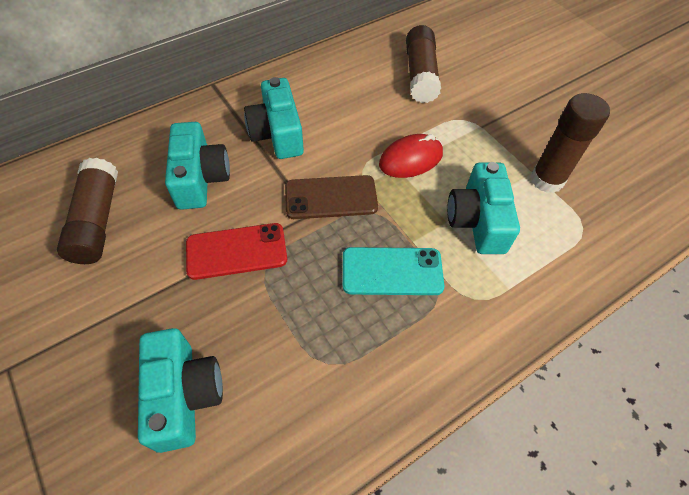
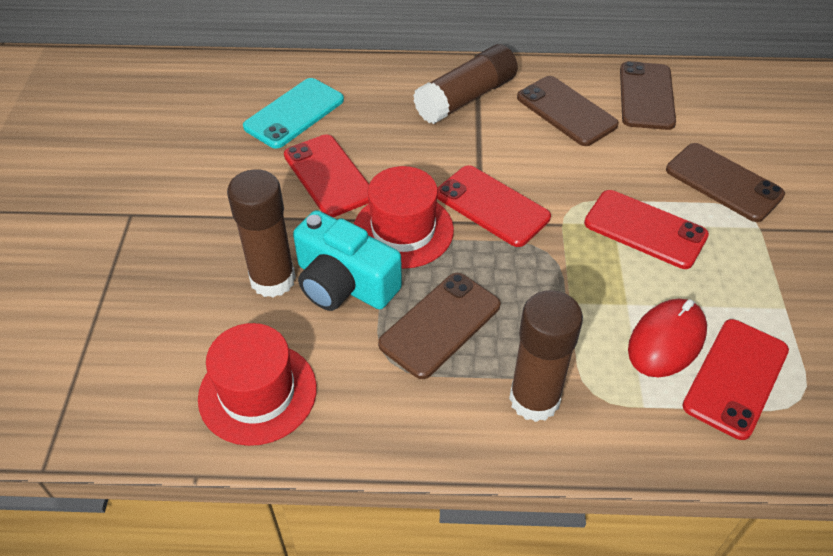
brown phone: [285,175,378,219] = 1 -> [378,273,501,379] [517,76,619,146] [620,61,676,130] [666,143,785,222] = 4
red hat: none = 0 -> [198,323,317,446] [354,166,454,269] = 2
red phone: [186,223,287,280] = 1 -> [284,134,369,217] [437,165,551,247] [584,190,709,269] [682,319,789,440] = 4
turquoise camera: [138,328,223,453] [165,122,230,210] [244,77,304,159] [447,162,520,254] = 4 -> [293,210,402,311] = 1

